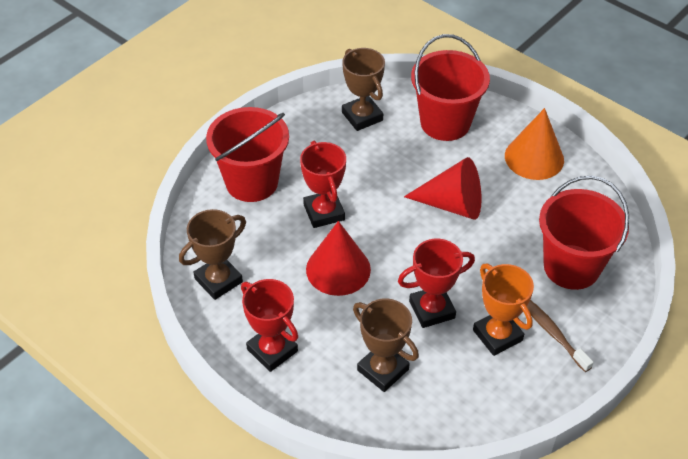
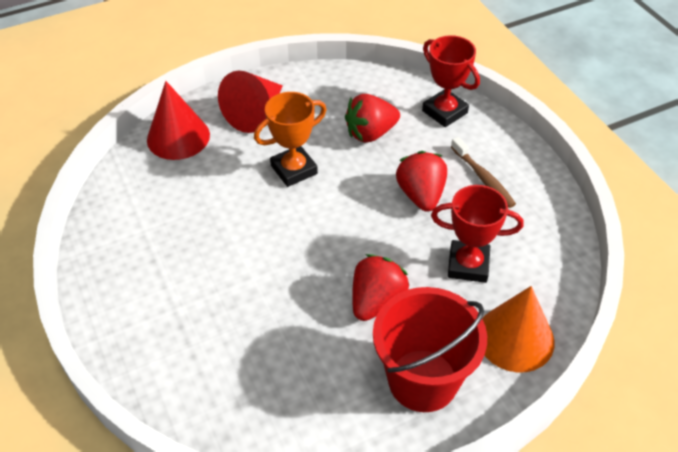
brown trophy: [179,209,246,300] [342,48,385,131] [353,299,419,392] = 3 -> none = 0
red bucket: [206,107,289,202] [411,34,490,141] [539,176,629,290] = 3 -> [373,287,487,412] = 1
red strawberry: none = 0 -> [345,94,400,143] [352,254,410,321] [396,151,447,212] = 3
red trophy: [241,279,298,372] [300,141,346,228] [398,239,475,328] = 3 -> [422,35,480,127] [431,185,523,283] = 2

